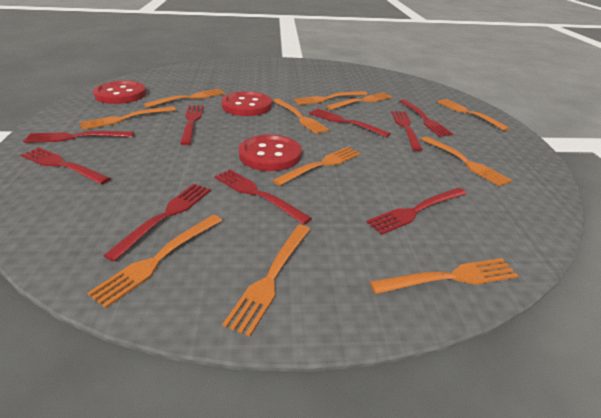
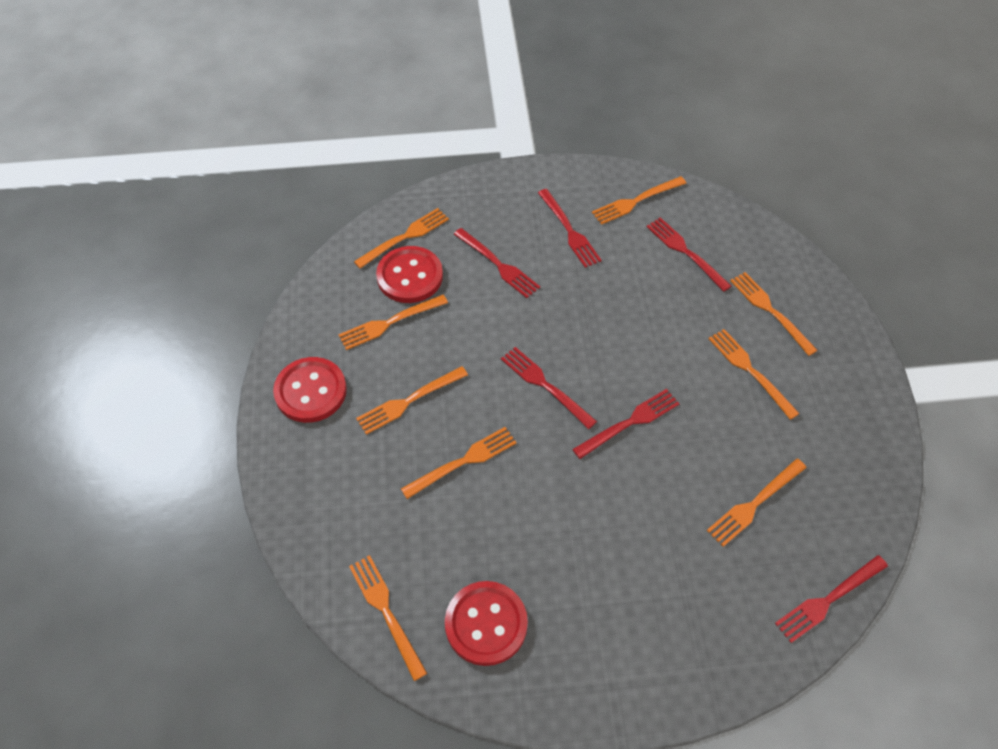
orange fork: [79,106,176,130] [87,215,222,308] [144,88,225,108] [222,224,310,336] [273,99,330,134] [273,147,361,186] [293,91,368,105] [326,92,393,110] [370,258,518,294] [421,136,512,186] [437,99,510,131] = 11 -> [338,295,448,350] [349,555,427,681] [354,208,449,269] [356,366,468,435] [401,427,517,499] [592,176,687,225] [707,458,807,547] [708,329,800,420] [730,272,818,356] = 9
red fork: [21,147,111,185] [23,131,134,143] [103,184,211,262] [180,105,204,145] [215,169,312,225] [309,108,391,137] [367,187,467,235] [391,111,423,151] [399,100,453,137] = 9 -> [454,228,540,298] [501,347,597,429] [538,189,602,268] [572,389,680,459] [647,217,731,292] [775,555,888,643] = 6

